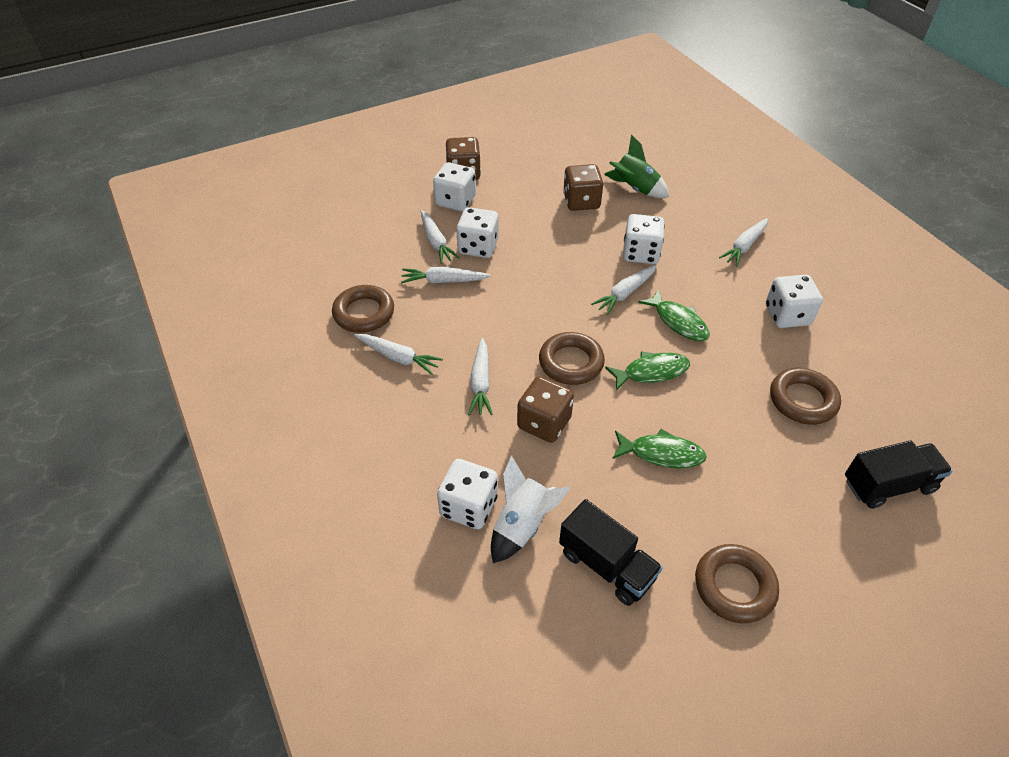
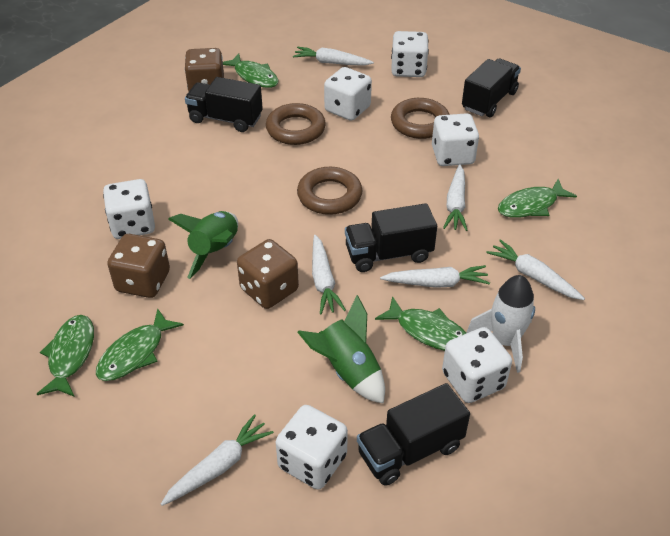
black truck: [559,499,663,606] [845,441,952,509] = 2 -> [185,77,263,132] [345,203,437,272] [357,383,470,486] [462,59,521,117] = 4
brown ring: [332,285,394,333] [539,332,605,385] [695,544,779,623] [770,368,841,425] = 4 -> [266,103,326,145] [297,167,362,215] [391,98,450,139] = 3
green fish: [605,351,690,391] [612,429,707,469] [638,289,710,341] = 3 -> [37,315,94,397] [96,309,184,381] [223,53,278,88] [375,296,466,351] [498,179,577,218] = 5
green rocket: [604,134,669,198] = 1 -> [168,211,238,279] [297,295,385,404] = 2
white dice: [433,162,476,211] [437,459,498,529] [456,207,499,258] [623,214,665,264] [766,275,823,328] = 5 -> [103,179,155,239] [275,405,348,490] [324,67,372,121] [391,31,429,77] [432,113,479,166] [442,327,512,403] = 6

